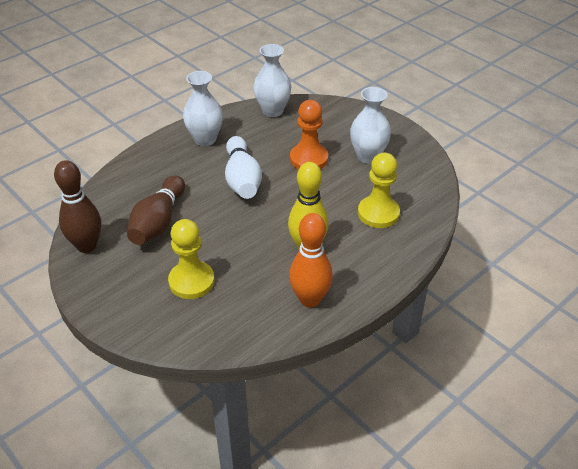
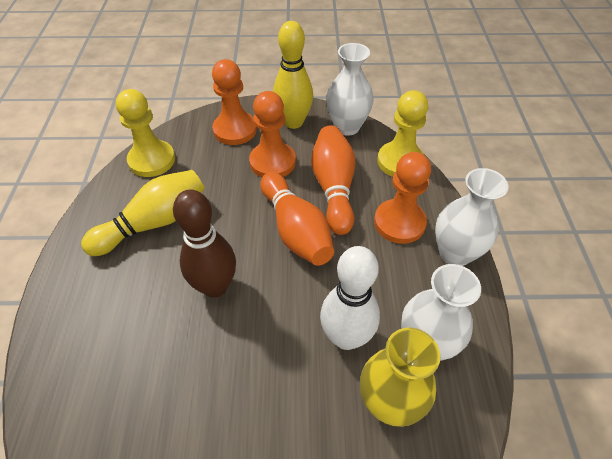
brown bowling pin: [54,160,101,253] [127,175,185,245] = 2 -> [173,189,236,298] = 1
orange bowling pin: [289,213,333,307] = 1 -> [260,172,334,266] [311,125,355,235] = 2
orange pawn: [290,100,328,169] = 1 -> [212,59,257,145] [249,91,296,177] [374,152,431,244] = 3
yellow bowling pin: [288,162,329,249] = 1 -> [81,170,205,256] [273,21,313,129] = 2
yellow vase: none = 0 -> [360,328,440,427] = 1

